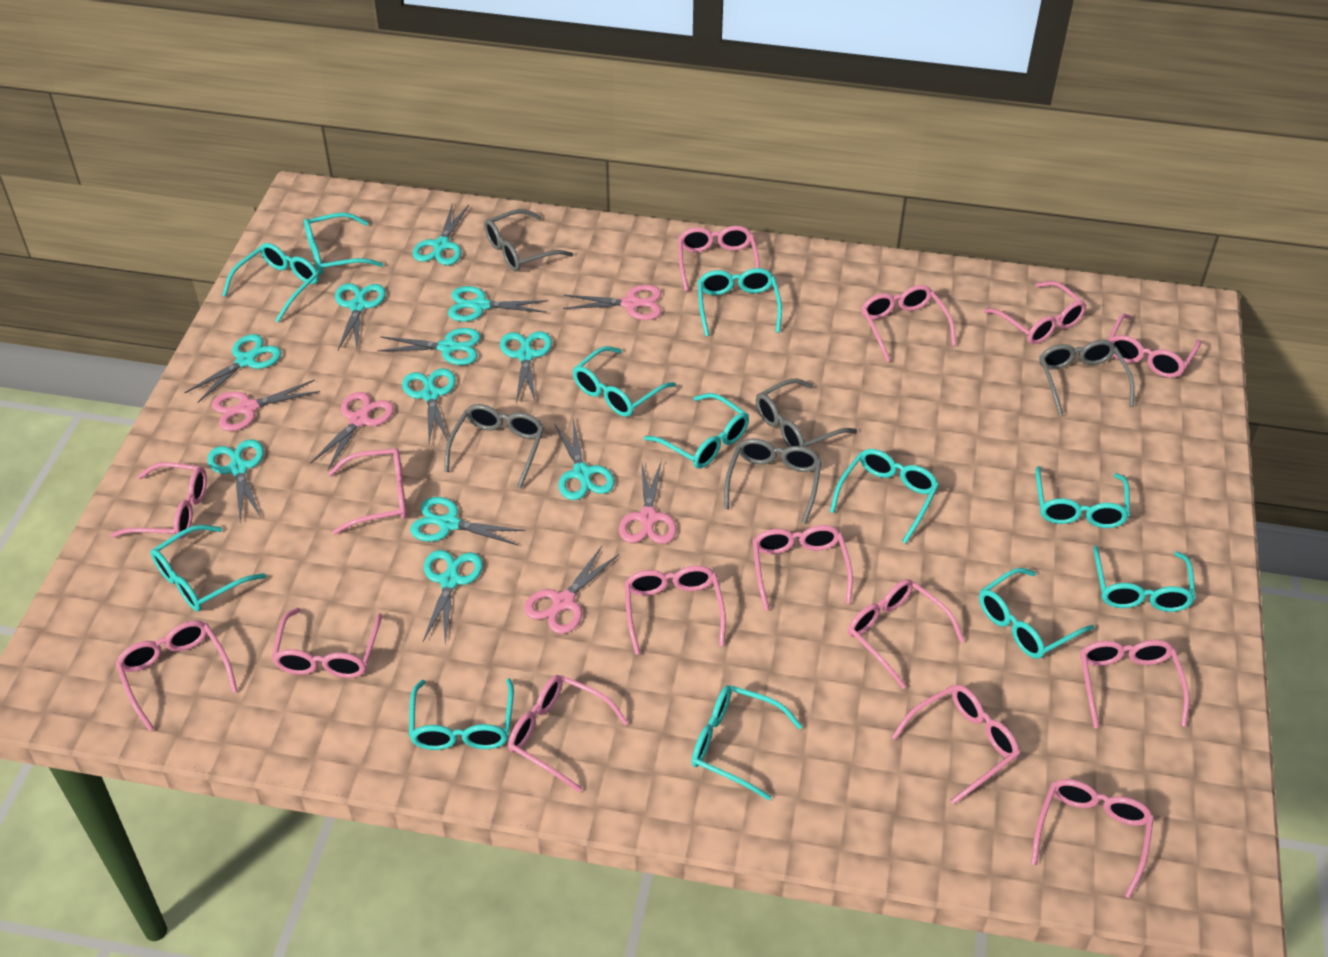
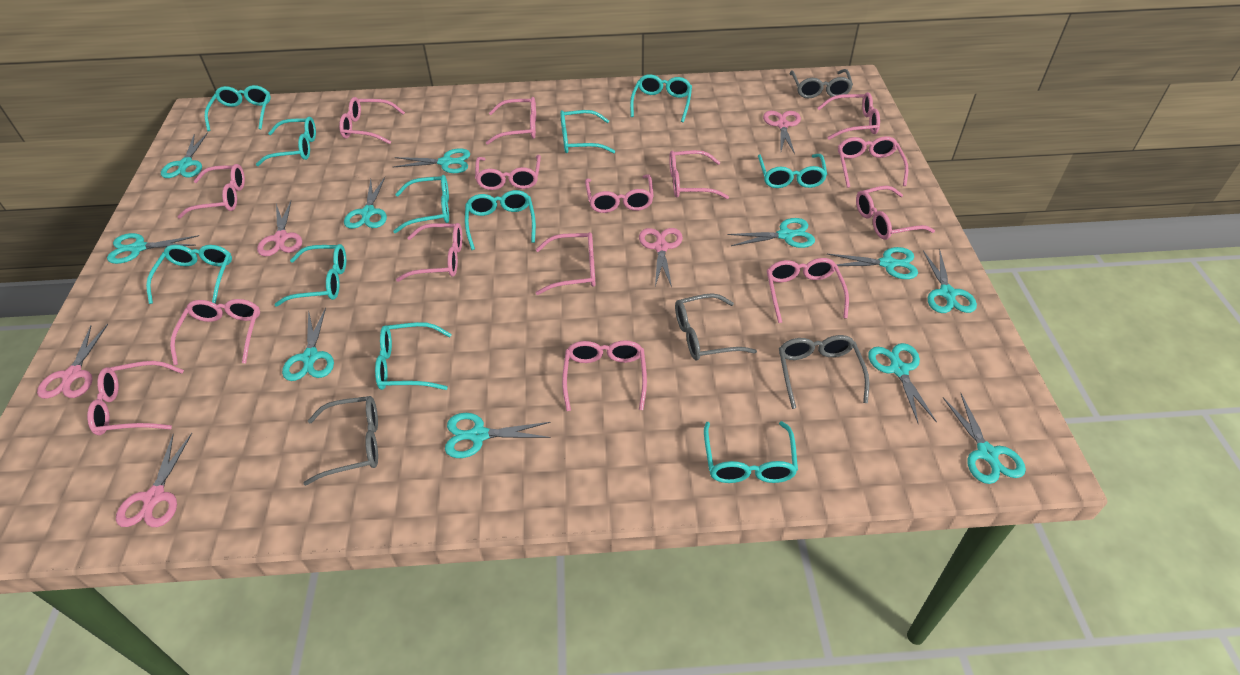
grey glasses: [444,404,545,488] [484,209,573,272] [724,438,822,524] [756,379,857,447] [1039,340,1135,415] = 5 -> [303,396,378,486] [675,293,757,361] [779,335,869,409] [790,69,853,98] = 4
turquoise glasses: [150,525,266,611] [222,243,319,322] [304,213,384,275] [409,678,514,750] [572,346,676,417] [644,393,749,469] [692,685,802,800] [698,268,782,337] [830,449,939,544] [979,568,1094,659] [1035,466,1130,528] [1093,546,1196,612] = 12 -> [146,245,232,304] [204,85,271,131] [256,117,316,166] [274,244,346,307] [375,322,452,390] [393,175,449,233] [465,190,536,250] [560,110,615,153] [630,74,692,122] [704,421,798,483] [758,154,827,188] = 11

